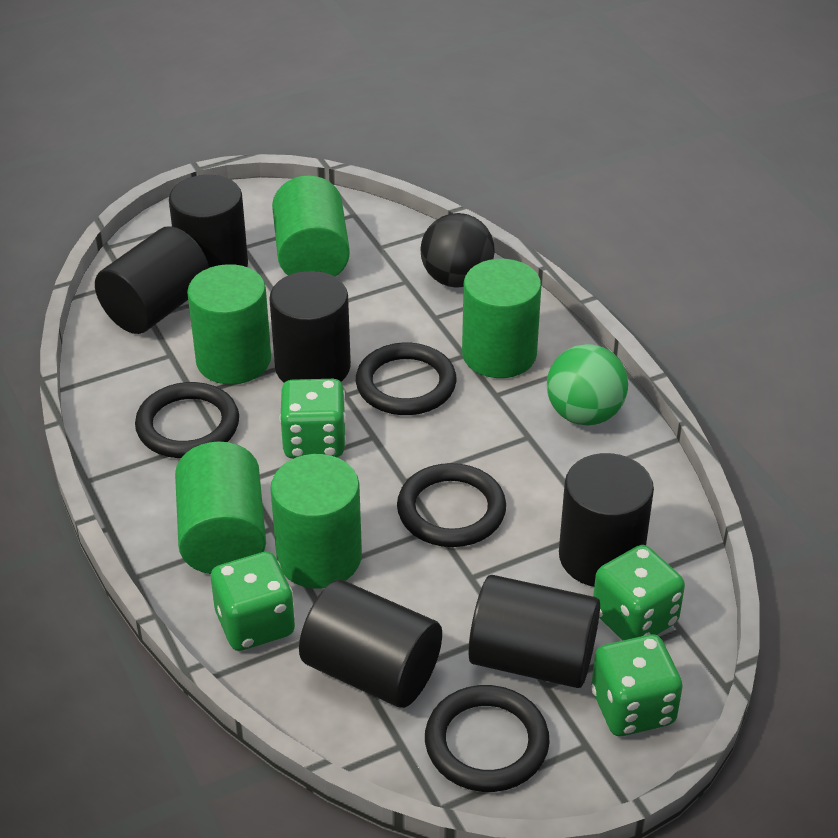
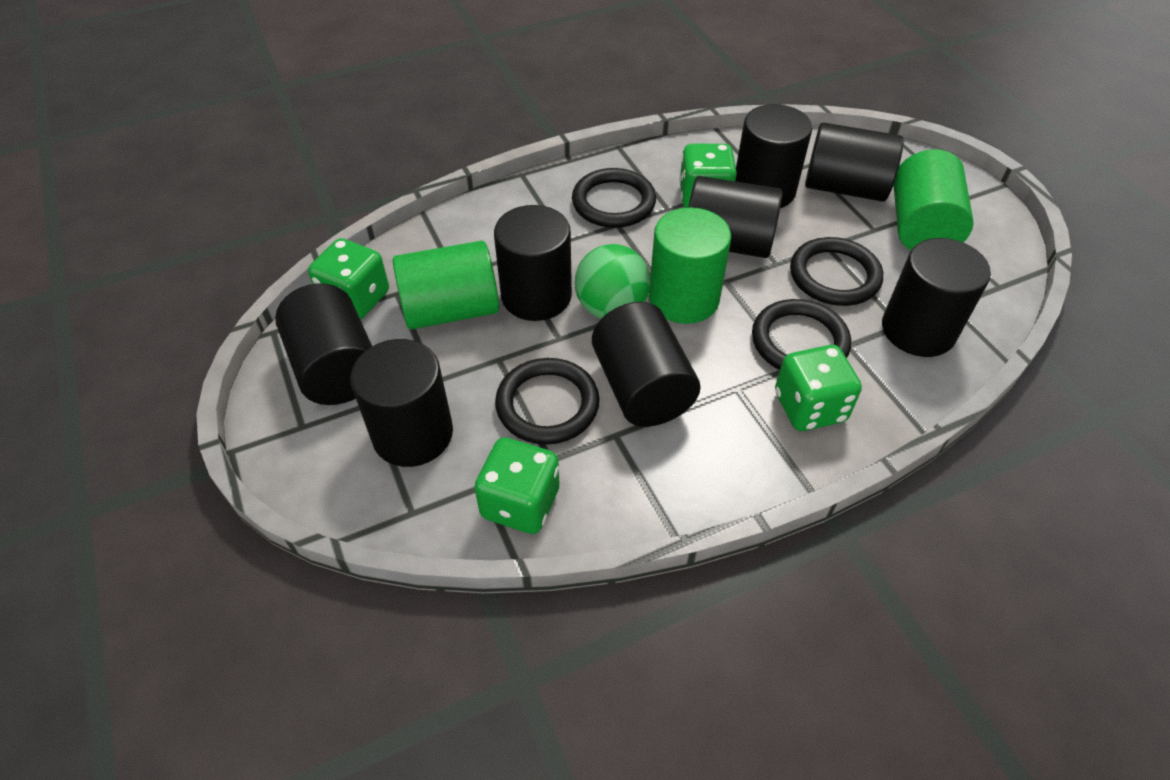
black ball: [420,213,495,288] = 1 -> none = 0
black cylinder: [95,226,209,334] [169,175,248,268] [269,271,351,383] [299,580,442,708] [468,575,600,688] [559,453,654,587] = 6 -> [275,283,372,405] [350,339,453,467] [494,205,572,321] [592,302,700,427] [688,176,783,258] [735,104,812,208] [805,122,904,201] [882,238,991,357] = 8
green cylinder: [175,441,266,574] [187,264,271,384] [271,454,362,589] [272,176,350,277] [462,259,541,378] = 5 -> [393,241,499,330] [649,207,731,324] [893,149,974,250] = 3

